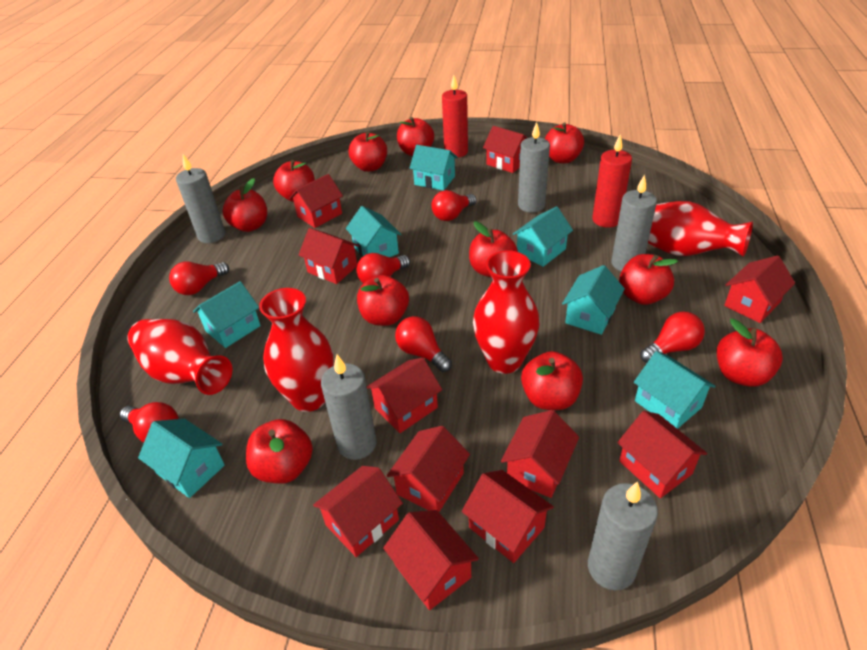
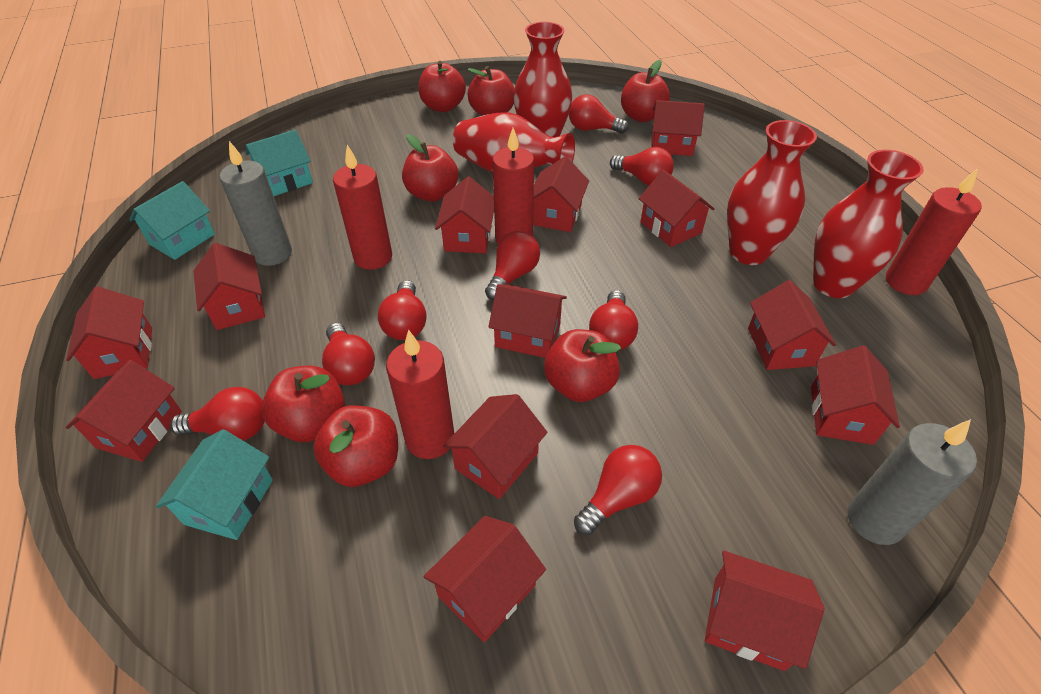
grey candle: [176,154,225,243] [321,355,377,460] [518,122,550,213] [588,481,658,590] [611,174,657,272] = 5 -> [220,141,292,266] [848,419,977,545] = 2
red apple: [223,178,267,232] [246,419,313,484] [273,160,315,202] [349,131,387,172] [357,275,409,326] [397,117,434,156] [469,222,518,277] [521,351,583,410] [545,122,584,163] [619,254,678,305] [717,319,783,387] = 11 -> [262,366,345,442] [313,405,398,487] [402,134,458,202] [418,61,466,112] [468,66,515,116] [544,329,621,402] [621,60,670,122] = 7
red candle: [442,75,468,157] [592,134,632,228] = 2 -> [333,145,392,270] [386,330,454,459] [492,128,534,244] [886,168,982,295] = 4
red house: [289,174,343,228] [299,228,359,284] [313,466,403,557] [367,358,442,433] [383,510,479,610] [387,426,470,512] [462,470,554,563] [483,126,527,173] [501,410,579,498] [617,411,707,498] [724,255,795,323] = 11 -> [66,286,152,379] [66,360,182,462] [193,243,265,330] [424,516,546,642] [435,177,494,254] [443,394,548,499] [488,284,567,358] [533,156,589,232] [639,170,715,247] [651,100,705,156] [705,551,824,671] [748,280,836,370] [811,345,900,445] = 13
red light bulb: [120,402,179,443] [169,261,229,295] [357,253,410,283] [395,316,452,372] [431,190,476,221] [640,312,705,363] = 6 -> [170,387,265,441] [322,323,375,385] [378,280,427,340] [485,231,540,300] [569,94,629,134] [574,445,662,535] [589,290,638,350] [610,147,674,186] = 8
turquoise house: [138,419,225,498] [193,281,261,348] [346,206,402,257] [410,145,458,191] [513,206,573,267] [562,265,625,335] [634,351,716,429] = 7 -> [129,181,215,260] [156,429,273,540] [246,129,313,196] = 3

